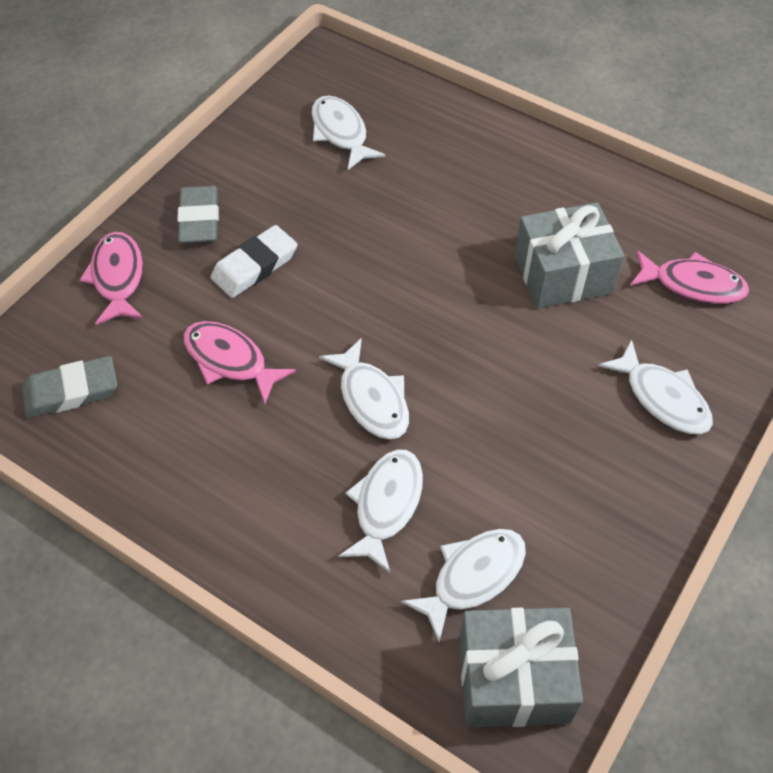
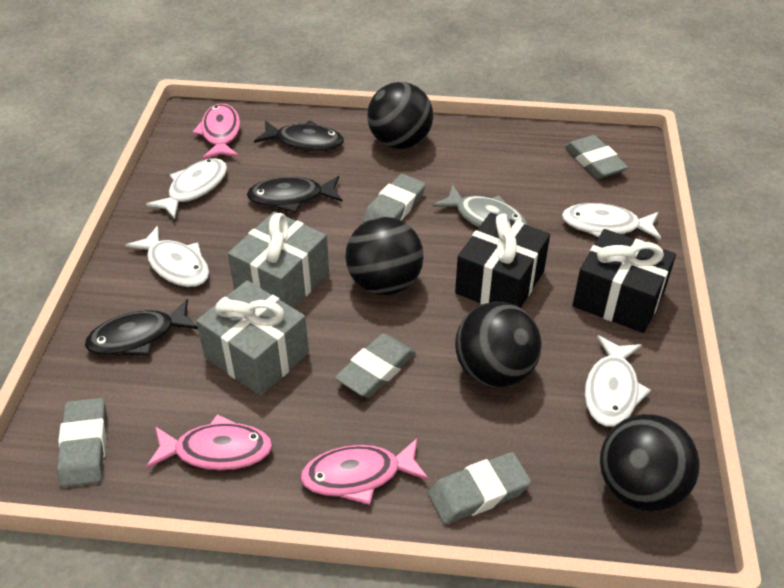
black ball: none = 0 -> [345,217,424,295] [367,82,433,149] [455,302,542,387] [600,414,700,512] = 4
black fish: none = 0 -> [85,299,198,356] [247,176,342,213] [254,120,344,151] = 3
black gift: none = 0 -> [455,213,550,308] [572,229,676,333] = 2
grey eraser: [22,356,117,418] [177,186,219,243] = 2 -> [57,398,107,488] [335,334,416,397] [363,174,426,223] [428,452,531,524] [565,135,628,179] = 5
grey fish: none = 0 -> [432,185,528,227] = 1
white eraser: [211,225,297,298] = 1 -> none = 0
white fish: [312,96,385,170] [319,338,409,440] [338,449,423,573] [401,529,526,642] [598,340,713,434] = 5 -> [125,226,209,287] [146,158,227,219] [562,203,661,240] [585,335,651,427] = 4

